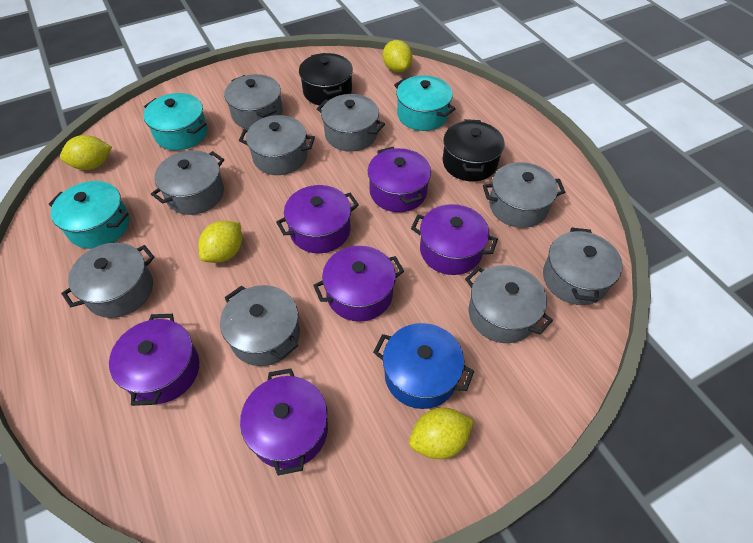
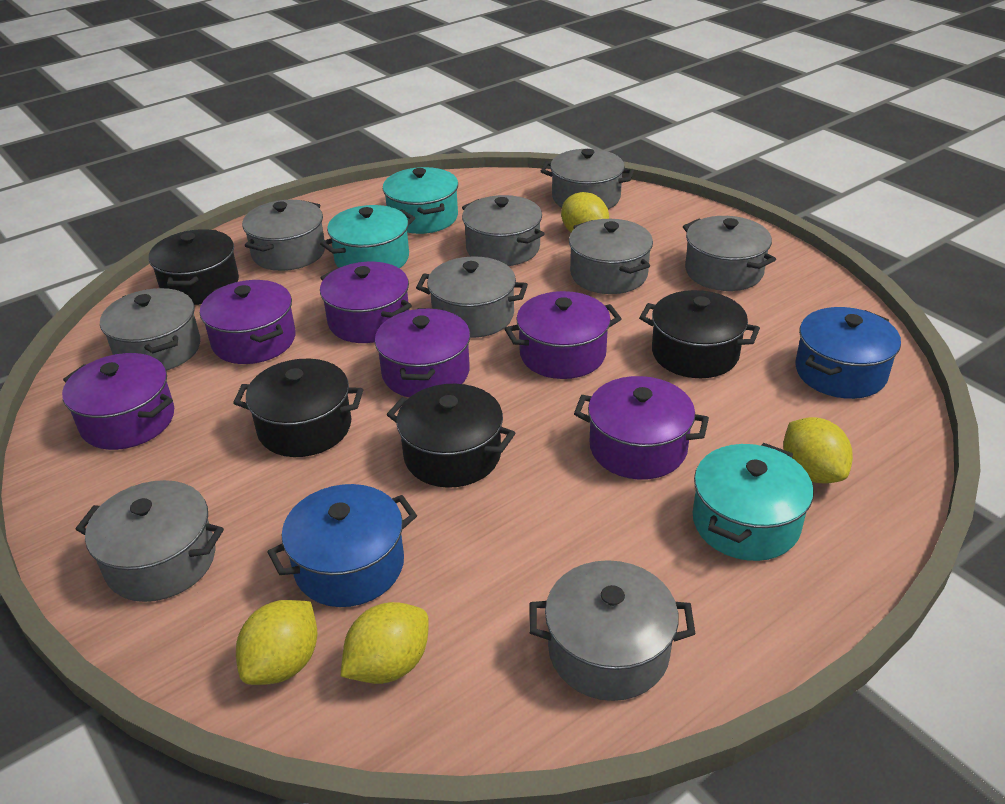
black pot: [299,53,353,105] [443,119,505,181] = 2 -> [149,229,239,305] [233,359,363,457] [387,384,515,488] [639,290,760,378] = 4
blue pot: [373,323,474,409] = 1 -> [267,484,417,607] [795,307,901,399] = 2

